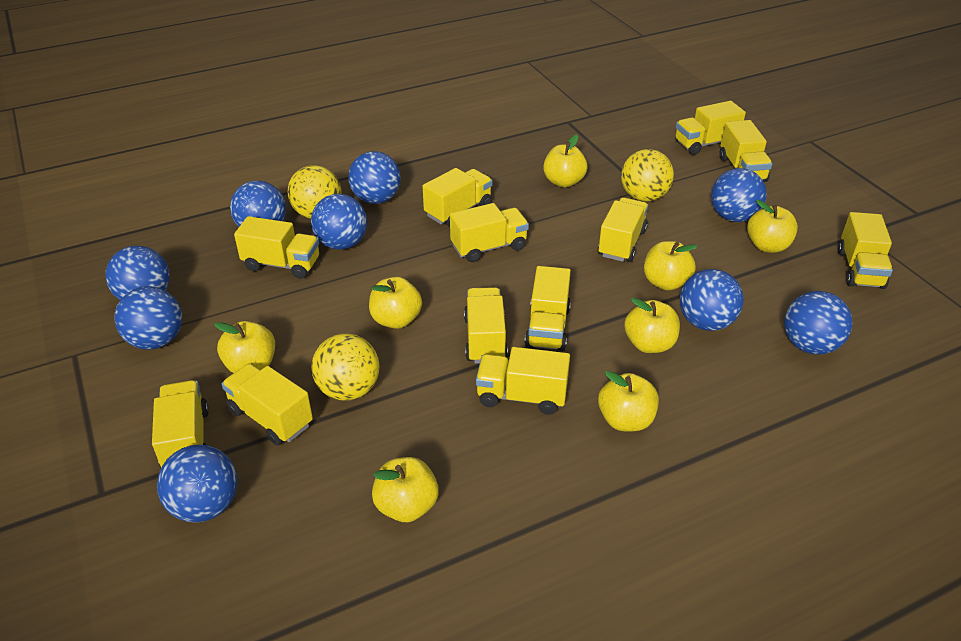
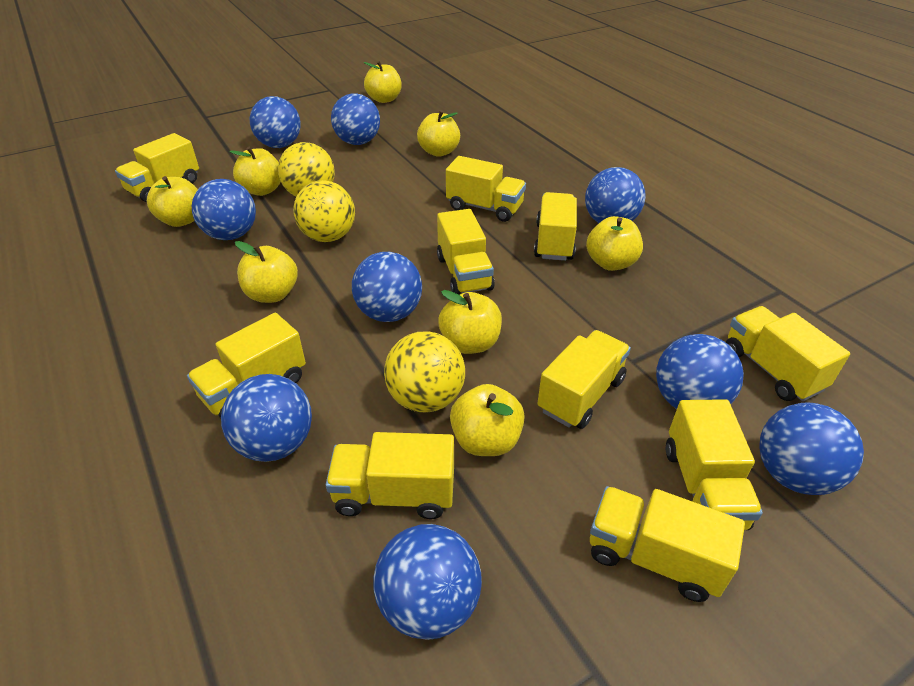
yellow truck: [152,380,209,468] [222,364,313,445] [234,216,319,279] [423,168,493,227] [450,203,529,262] [464,287,508,364] [476,347,570,415] [525,266,571,351] [598,198,648,262] [675,101,746,155] [719,120,772,182] [838,212,893,289] = 12 -> [115,133,199,202] [187,313,306,418] [326,432,454,519] [437,209,495,295] [446,156,526,222] [534,192,577,261] [537,330,631,429] [590,486,745,602] [666,399,763,531] [726,306,850,401] = 10

